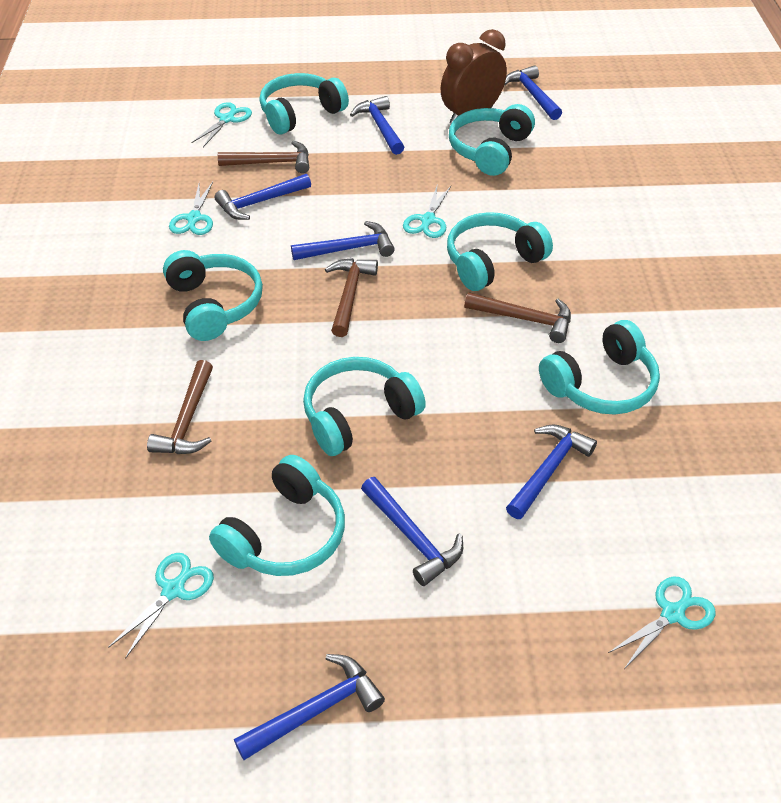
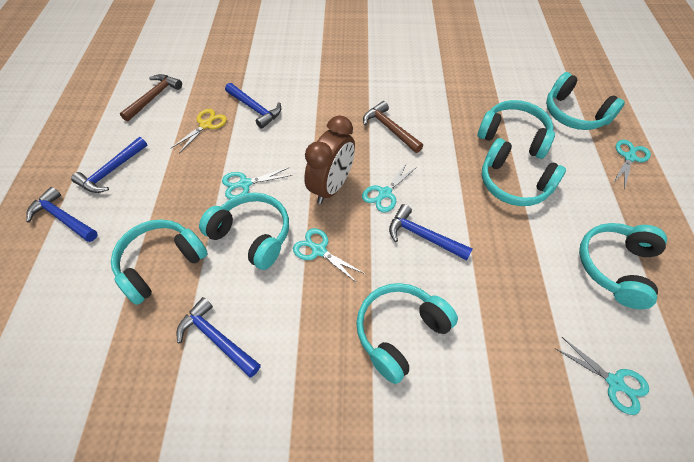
blue hammer: [215,174,311,220] [234,654,385,760] [291,221,395,260] [350,96,404,155] [361,477,463,586] [504,65,562,120] [506,425,597,519] = 7 -> [26,187,98,242] [71,137,148,193] [177,297,261,377] [225,83,281,129] [389,204,473,261] = 5
brown hammer: [147,360,213,454] [218,141,309,173] [325,258,378,337] [464,292,571,343] = 4 -> [120,74,182,122] [363,101,423,153] = 2
yellow scissors: none = 0 -> [171,109,227,153] = 1

